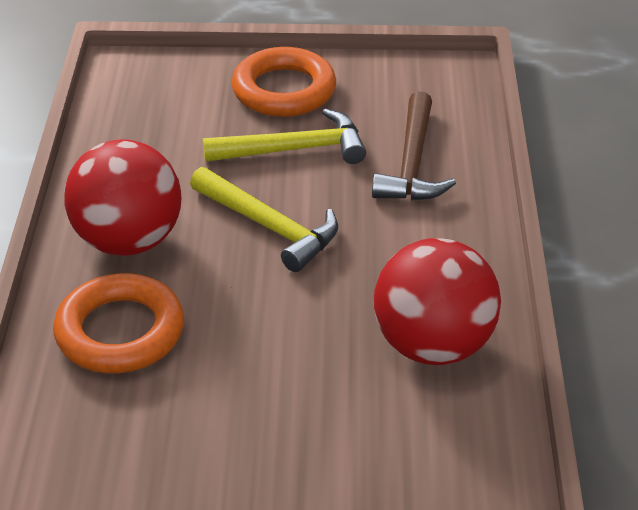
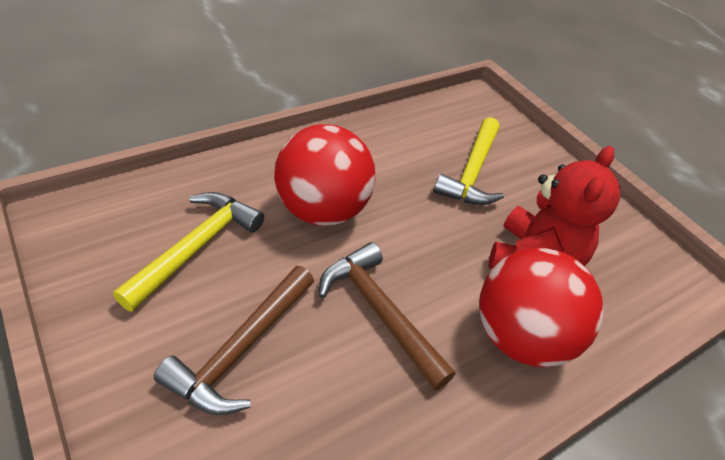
brown hammer: [372,91,456,201] = 1 -> [154,266,314,415] [319,242,455,391] = 2
orange ring: [53,273,184,373] [232,47,336,117] = 2 -> none = 0
red teddy bear: none = 0 -> [488,146,620,269] = 1

